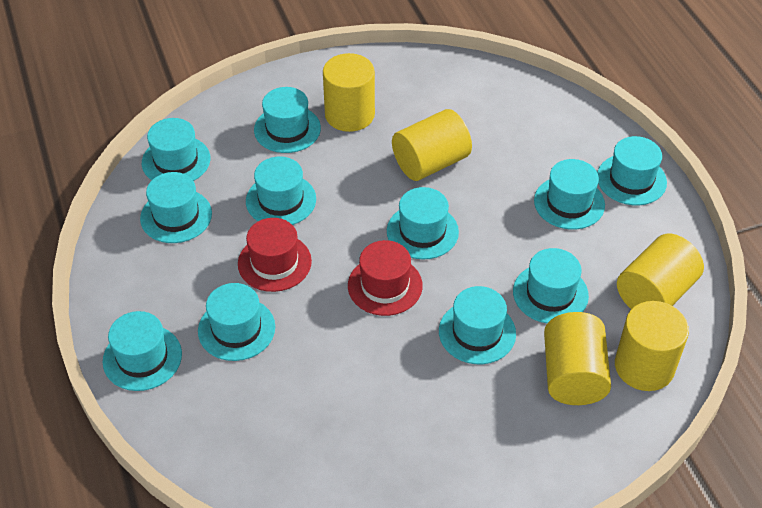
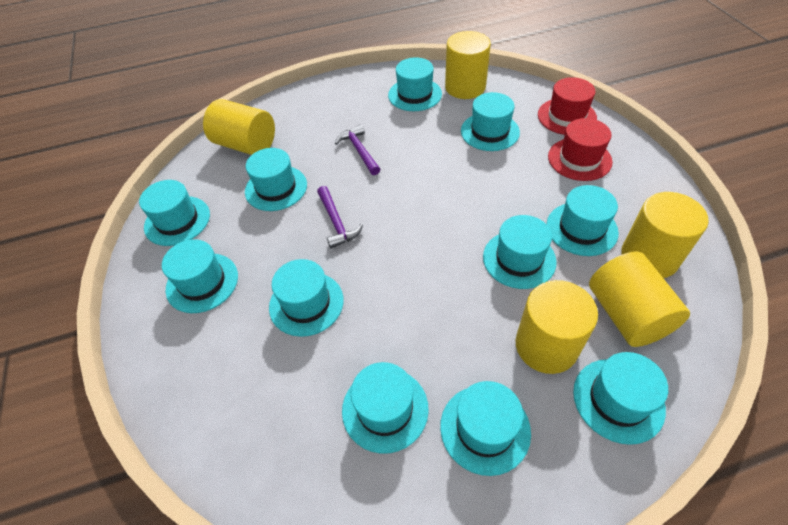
purple hammer: none = 0 -> [317,186,363,248] [335,124,380,175] = 2

